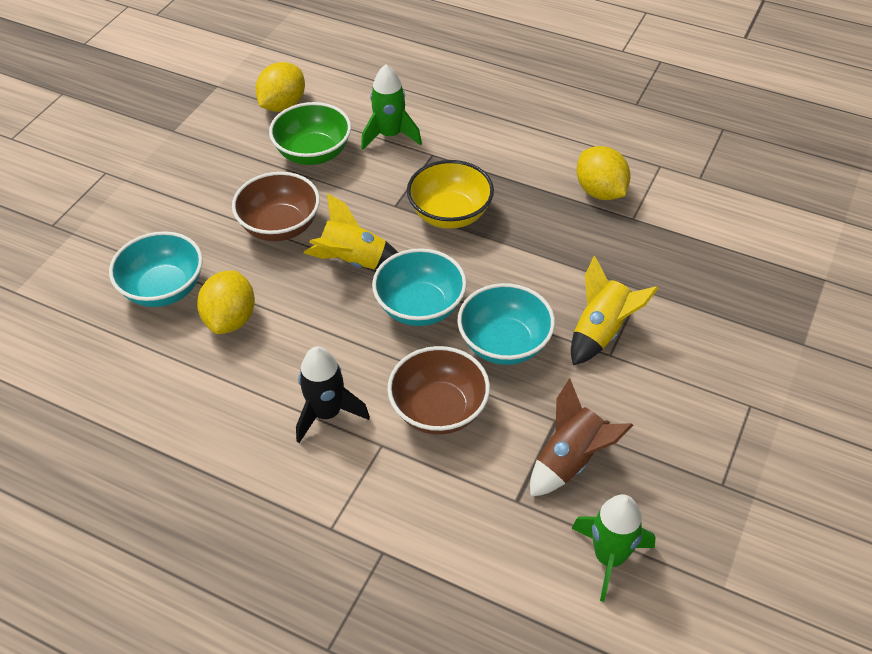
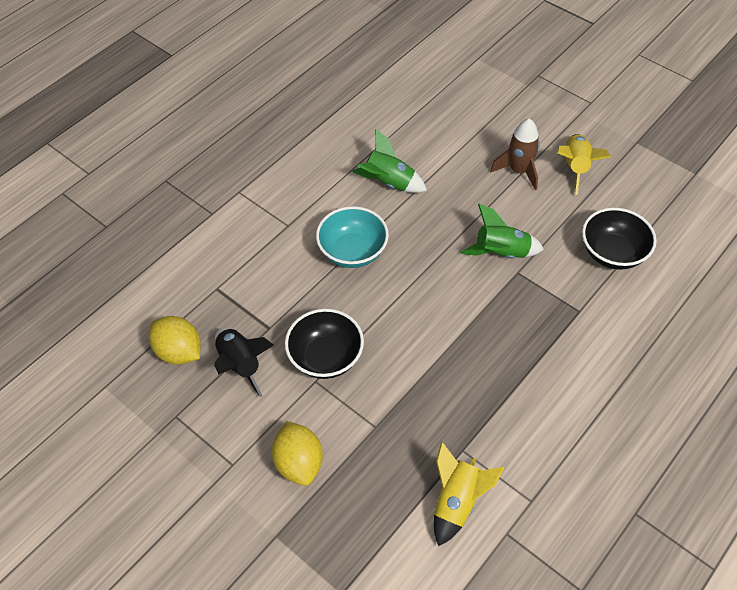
black bowl: none = 0 -> [285,309,364,379] [582,208,657,270] = 2
brown bowl: [232,172,320,241] [387,346,490,435] = 2 -> none = 0
green bowl: [269,102,351,165] = 1 -> none = 0
turquoise bowl: [109,231,203,307] [372,248,467,326] [457,283,555,365] = 3 -> [316,206,389,268] = 1
yellow bowl: [407,160,494,229] = 1 -> none = 0
yellow lemon: [197,270,255,334] [255,62,305,112] [576,146,631,200] = 3 -> [149,316,201,365] [272,421,323,486] = 2

